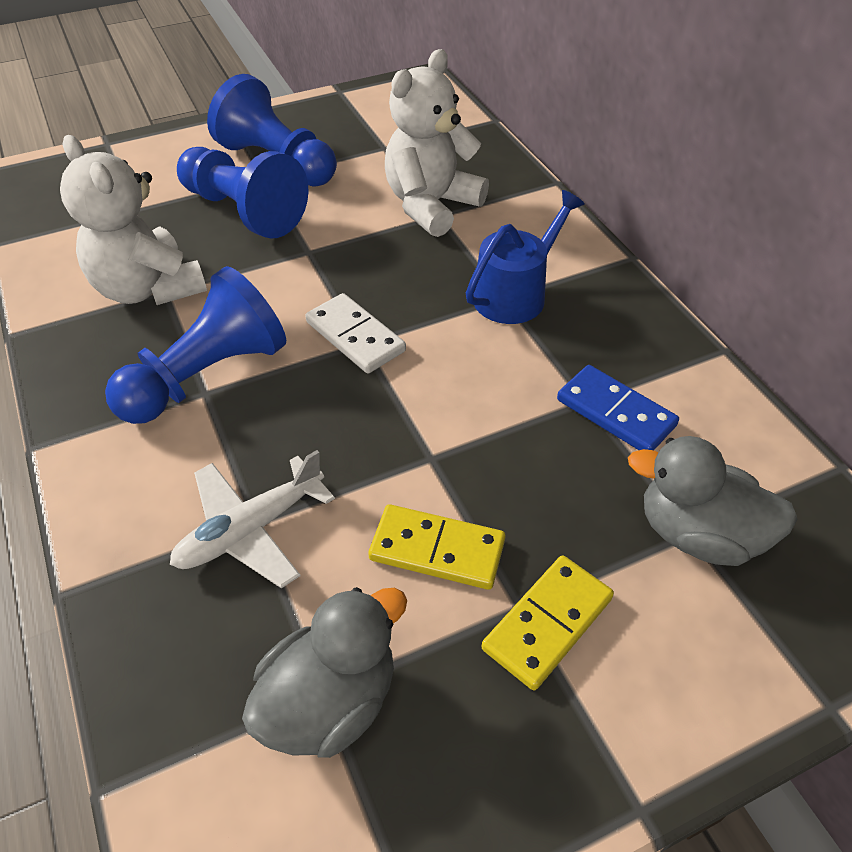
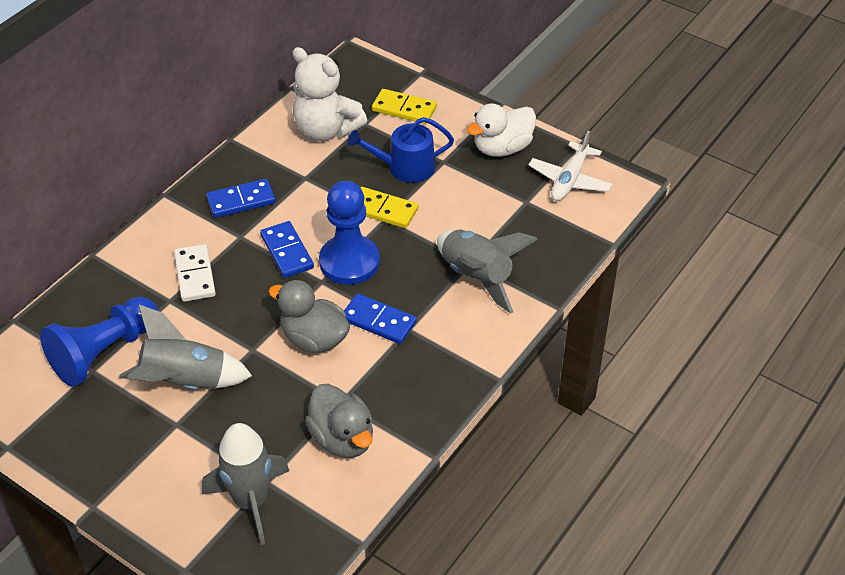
blue domino: [557,365,679,450] = 1 -> [206,179,276,218] [260,221,314,278] [344,293,417,344] = 3
blue pawn: [105,266,286,424] [177,147,309,238] [207,74,337,187] = 3 -> [40,297,158,387] [319,181,380,285] = 2
grey rocket: none = 0 -> [119,304,252,390] [202,423,289,545] [437,230,538,314] = 3
white duck: none = 0 -> [467,103,536,157] = 1
white teddy bear: [60,135,207,305] [385,49,489,237] = 2 -> [292,47,367,141] = 1

